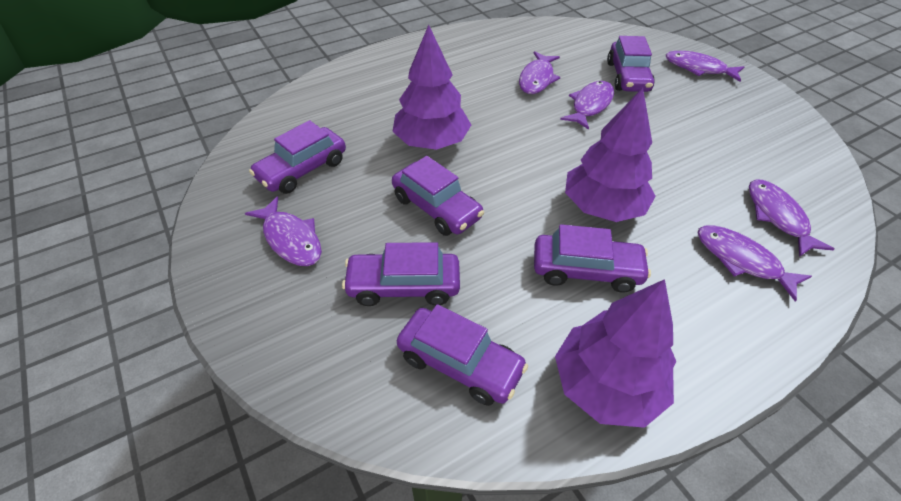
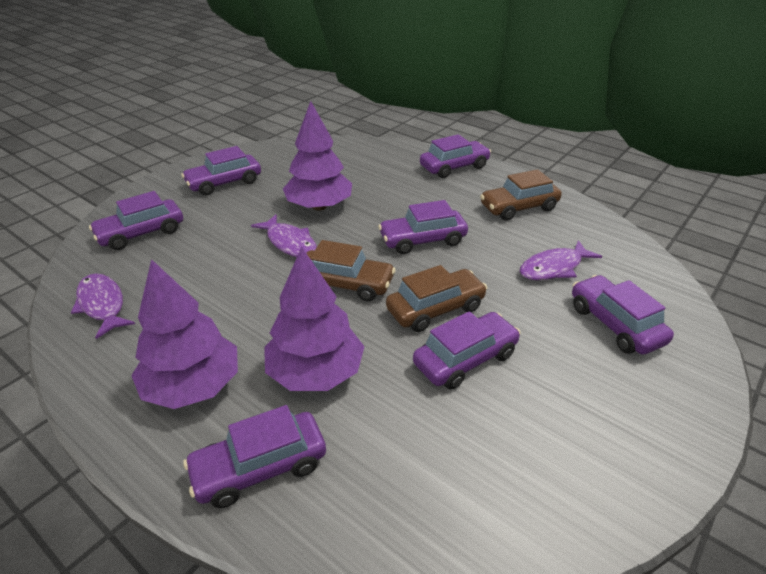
brown car: none = 0 -> [307,240,396,301] [386,265,487,332] [480,169,562,221] = 3
purple car: [249,120,346,194] [342,242,460,306] [392,156,484,236] [397,304,528,406] [534,224,651,293] [607,36,655,92] = 6 -> [89,191,183,250] [181,146,261,196] [183,405,326,508] [378,200,468,254] [413,311,521,390] [420,134,491,178] [572,275,674,355] = 7
purple fish: [245,196,322,266] [519,51,560,94] [560,81,614,130] [666,51,744,82] [698,225,812,302] [749,179,834,257] = 6 -> [71,273,135,339] [251,214,317,257] [520,240,602,280] = 3

